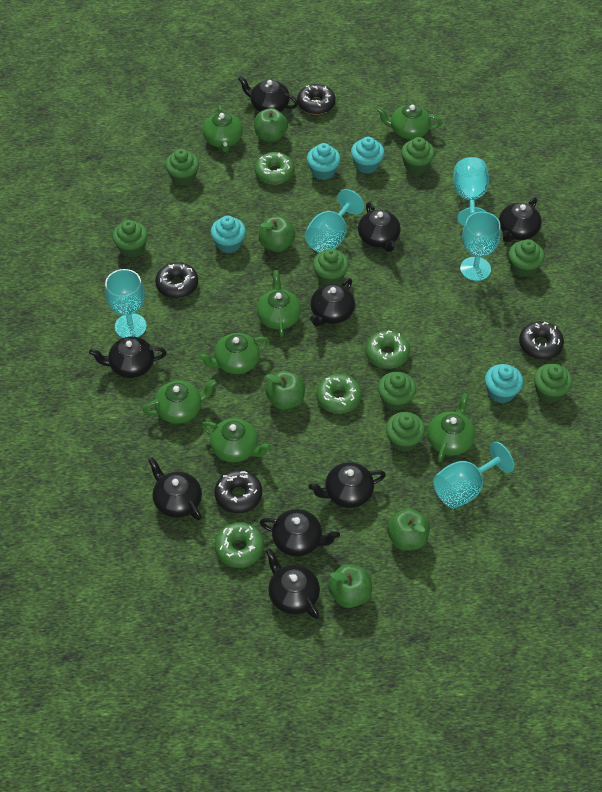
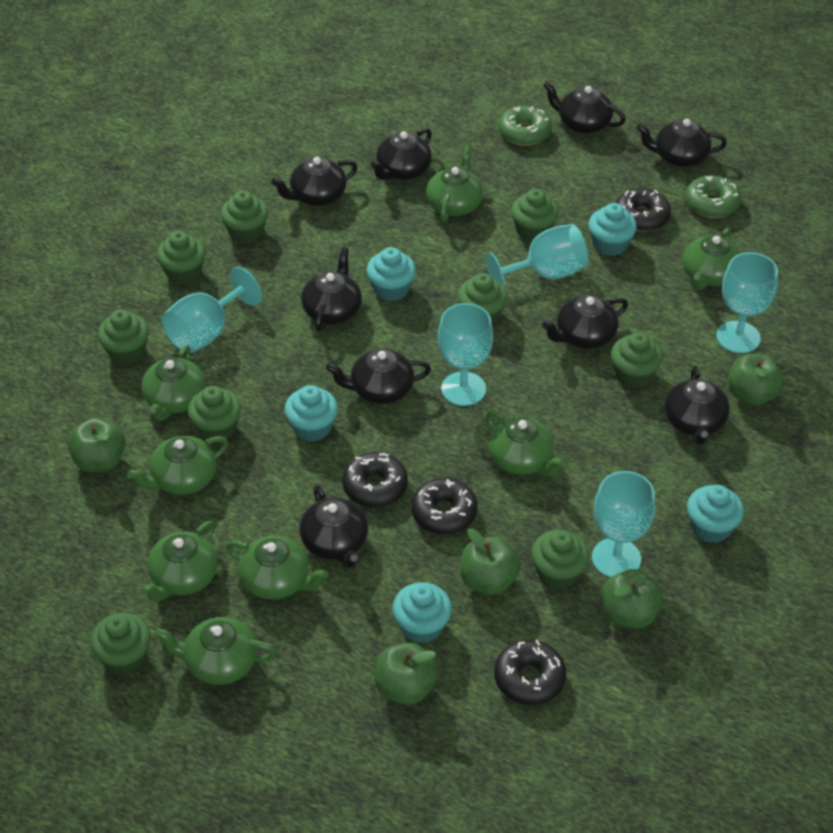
green cupcake: [112,220,148,258] [165,149,199,186] [313,248,349,285] [378,372,416,411] [386,412,425,452] [401,137,435,174] [509,239,545,277] [534,364,572,403] = 8 -> [90,613,151,675] [98,310,149,365] [157,231,206,284] [188,386,241,439] [220,191,268,244] [457,273,508,324] [511,189,559,242] [531,530,589,589] [611,332,663,388] = 9
green donut: [215,522,264,568] [255,152,294,184] [316,374,362,414] [365,331,410,369] = 4 -> [499,105,552,146] [685,175,741,218] = 2
green teapot: [143,379,217,424] [199,333,270,374] [202,418,271,462] [203,105,243,152] [257,270,301,337] [377,104,442,139] [427,393,475,463] = 7 -> [127,436,228,495] [141,346,206,421] [141,521,218,602] [154,617,276,685] [226,536,328,600] [426,146,483,222] [486,411,565,476] [683,228,741,290] = 8
turquoise cupcake: [211,216,246,253] [307,143,340,180] [351,137,385,174] [485,364,523,403] = 4 -> [284,385,338,442] [366,247,416,301] [392,582,452,644] [588,203,637,256] [687,485,744,543] = 5

